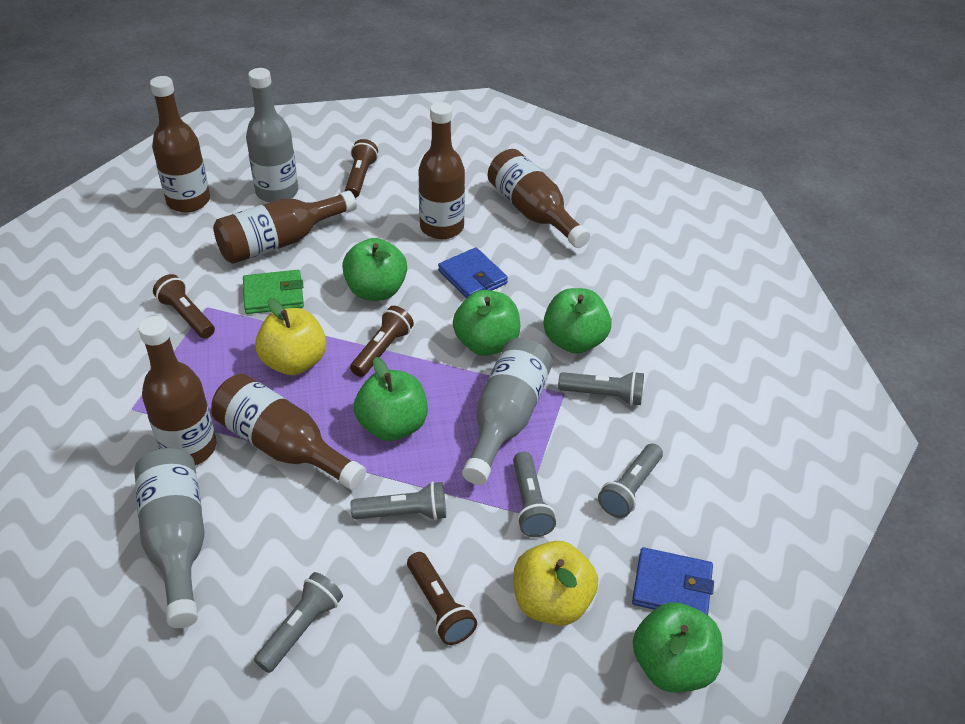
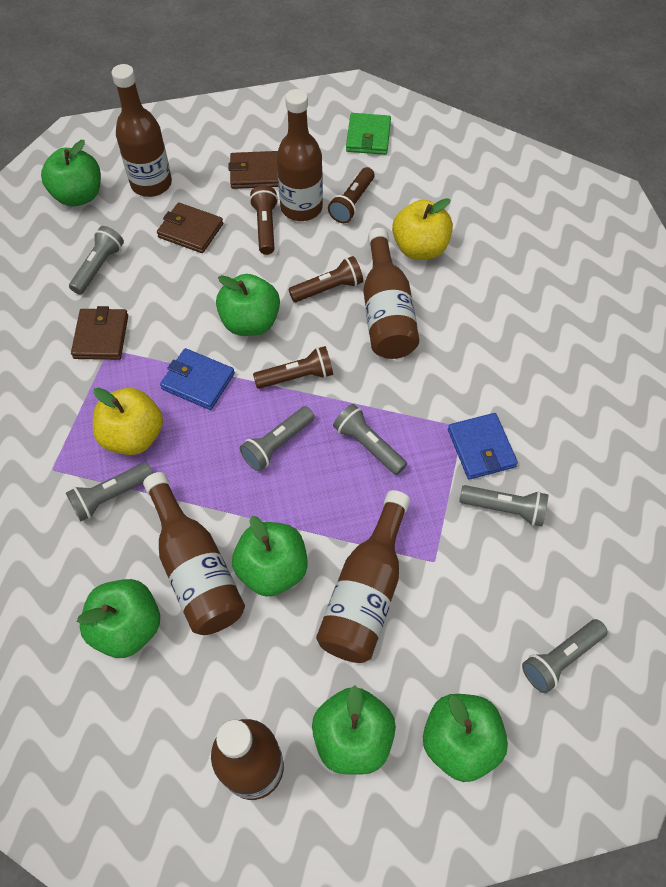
brown wallet: none = 0 -> [71,306,128,360] [157,202,223,253] [229,151,278,189] = 3
green apple: [342,238,407,301] [354,357,428,441] [453,290,520,356] [543,288,612,354] [633,602,723,692] = 5 -> [41,140,101,206] [77,579,160,658] [216,274,280,336] [232,516,308,597] [312,686,396,775] [423,694,508,782] = 6
grey bottle: [134,448,205,628] [246,68,298,203] [462,338,553,485] = 3 -> none = 0
grey flashlight: [254,572,343,673] [351,481,446,520] [513,452,556,537] [558,371,644,406] [598,444,663,518] = 5 -> [66,462,153,521] [69,226,124,295] [240,406,314,471] [333,404,407,475] [459,485,548,526] [522,619,607,693] = 6

